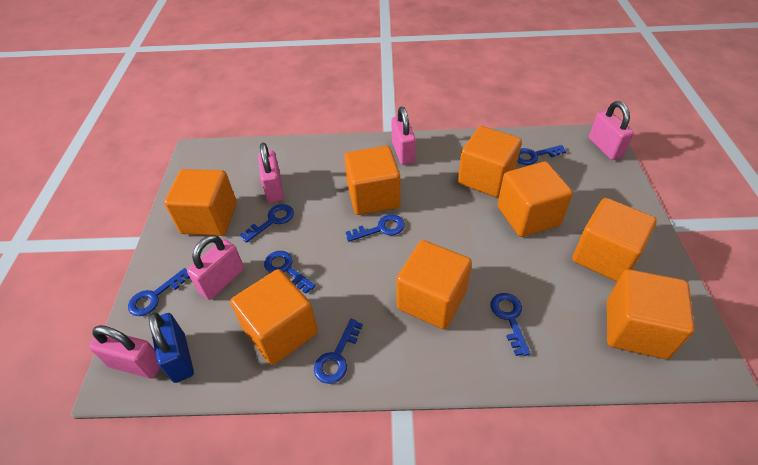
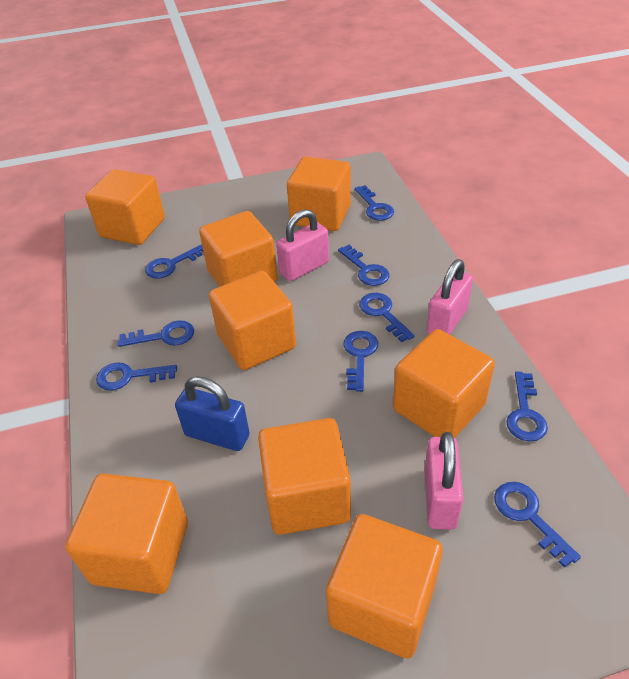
blue key: [128,268,190,316] [240,204,294,243] [264,251,316,294] [314,319,363,384] [346,214,405,242] [491,293,531,356] [517,145,566,165] = 7 -> [96,362,177,391] [118,320,194,347] [145,244,204,279] [338,245,389,286] [343,331,378,392] [355,185,394,221] [359,293,415,342] [494,482,581,568] [506,372,548,441] = 9
pink padlock: [89,325,160,379] [187,235,244,300] [258,143,284,203] [391,107,416,165] [589,101,634,160] = 5 -> [276,209,329,281] [424,432,464,530] [427,259,473,335] = 3

